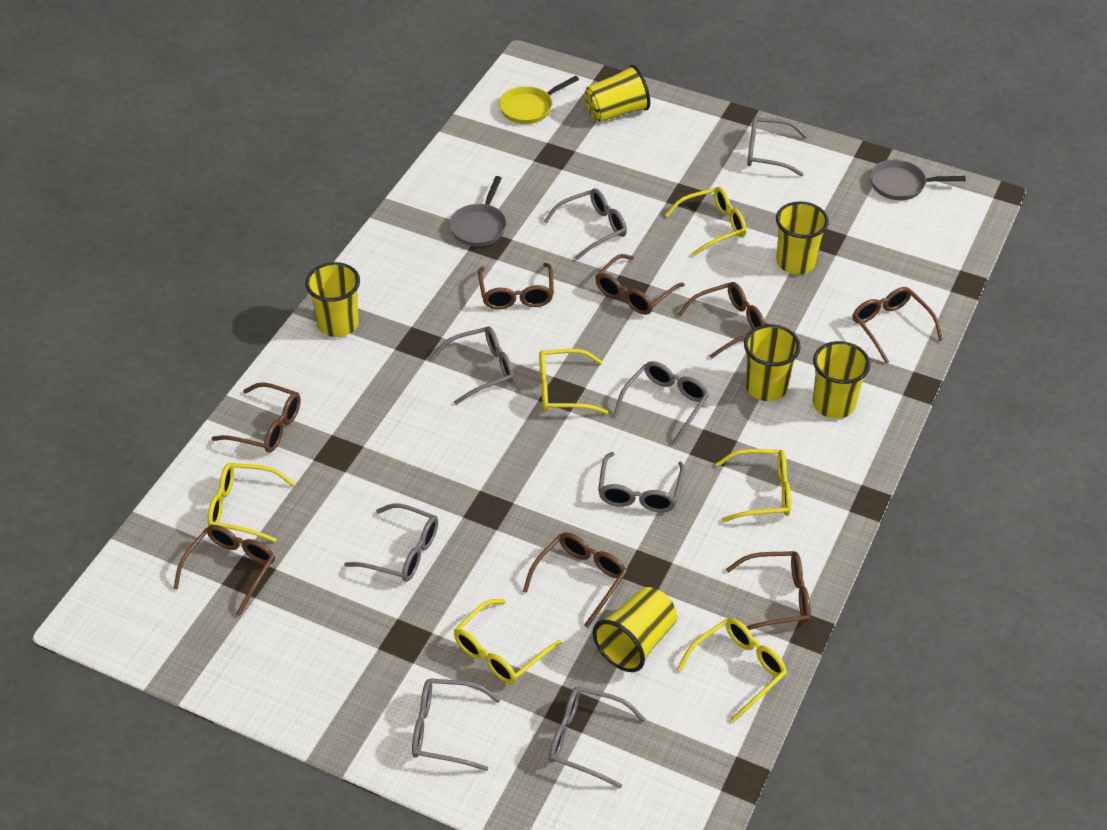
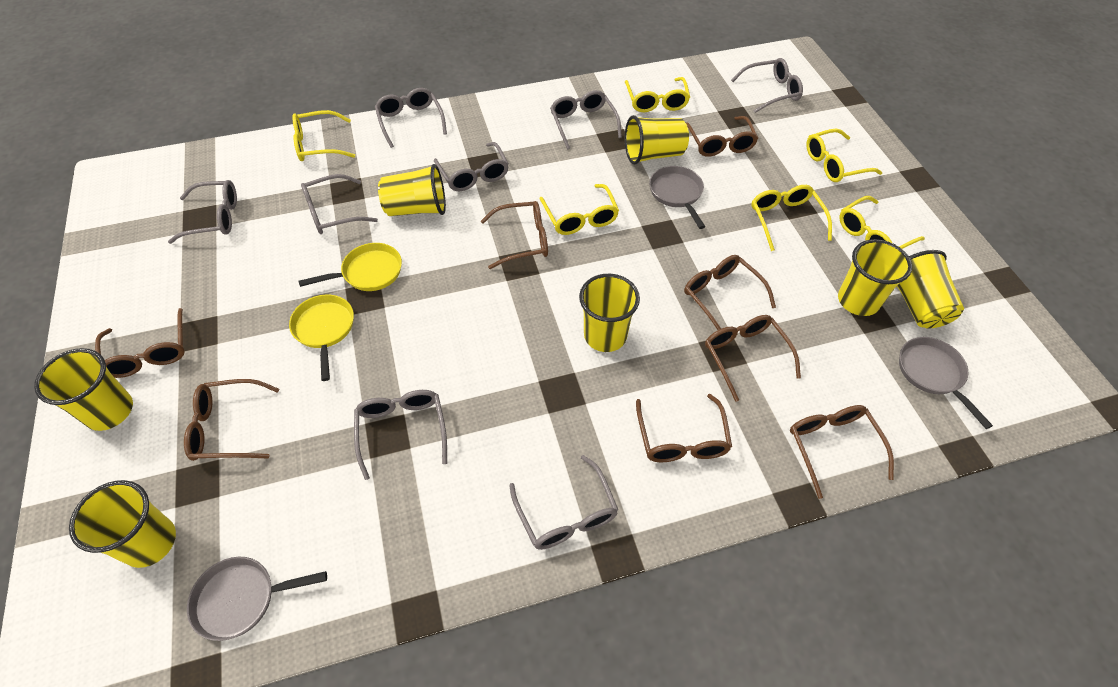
grey pan: [449,176,507,246] [870,160,966,200] = 2 -> [187,557,327,641] [649,166,705,229] [899,337,993,429] = 3
yellow cup: [305,262,360,337] [584,65,650,122] [593,587,677,672] [744,324,801,401] [776,201,829,274] [813,341,871,419] = 6 -> [34,348,133,431] [69,480,176,568] [378,164,446,216] [579,274,640,352] [625,115,689,164] [838,239,912,316] [897,250,964,329] = 7
yellow pan: [499,76,579,124] = 1 -> [289,295,354,381] [298,243,402,291] = 2

